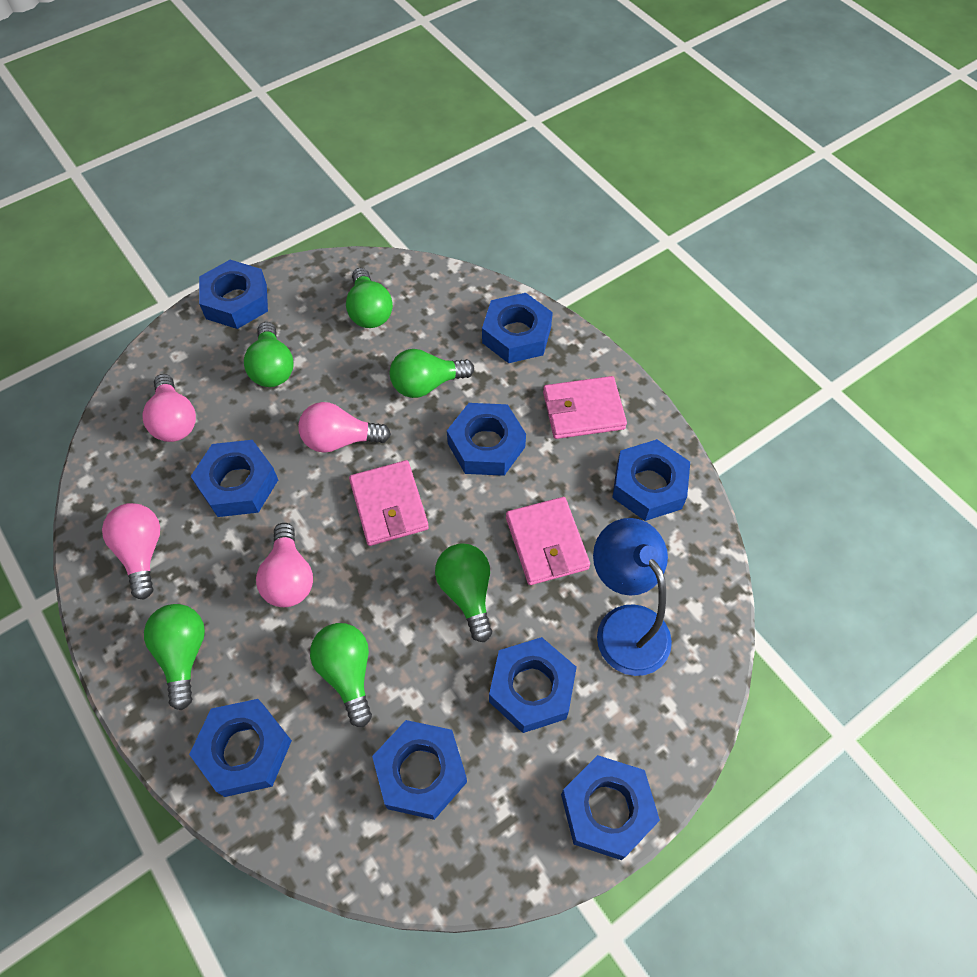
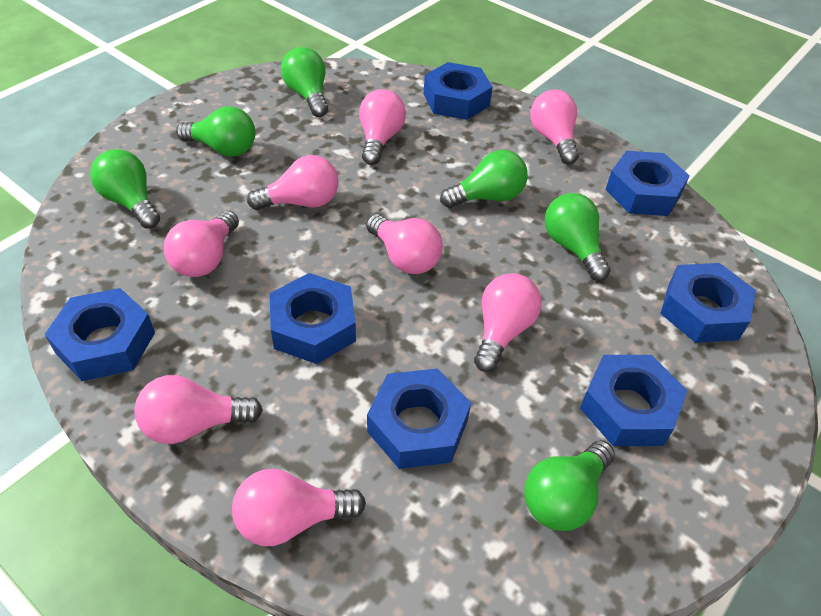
blue lamp: [593,518,672,676] = 1 -> none = 0
blue nut: [189,699,292,797] [191,440,278,517] [199,260,268,329] [372,720,467,820] [447,403,526,476] [482,293,553,363] [489,637,577,733] [561,755,660,860] [612,439,690,521] = 9 -> [45,288,155,381] [269,273,356,364] [367,369,471,469] [424,62,493,120] [580,355,687,446] [606,151,690,216] [660,263,756,343] = 7
pink light bulb: [102,503,160,600] [142,374,196,442] [256,523,313,607] [298,402,391,453] = 4 -> [134,375,263,444] [164,210,239,277] [232,469,366,546] [247,155,339,210] [359,89,406,165] [366,214,443,274] [474,273,541,372] [530,90,579,164] = 8
pink wallet: [349,460,429,546] [506,497,590,585] [543,376,627,439] = 3 -> none = 0

